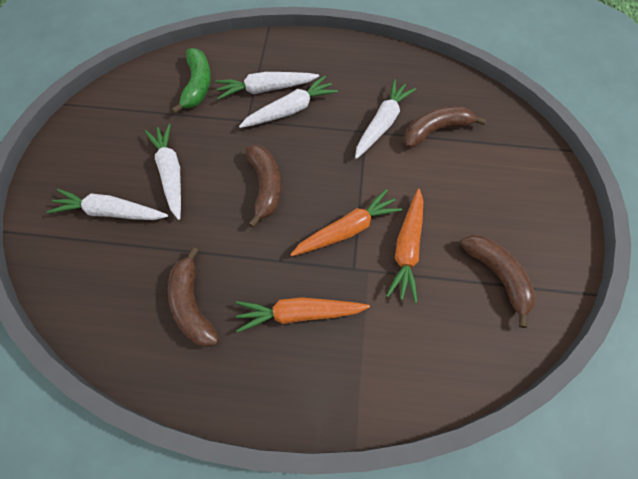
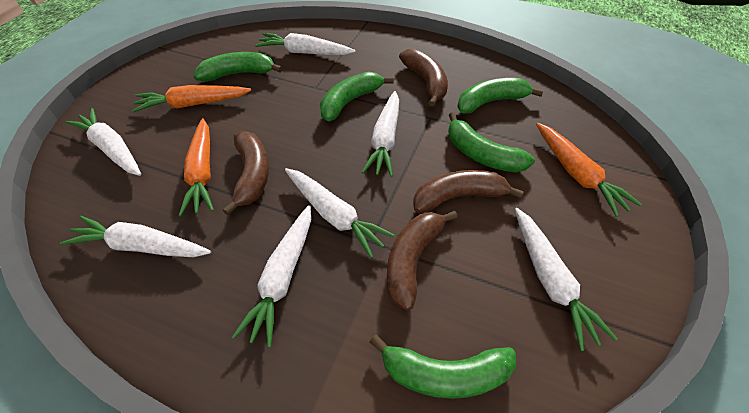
green banana: [172,48,211,114] = 1 -> [194,52,282,81] [320,72,394,122] [370,335,516,399] [448,112,535,173] [457,78,544,114] = 5
white carrot: [47,189,168,220] [145,124,181,220] [215,72,319,100] [239,76,338,128] [355,79,416,159] = 5 -> [60,216,211,257] [65,108,141,176] [232,205,311,348] [255,33,355,55] [285,168,395,258] [362,91,399,177] [515,208,618,351] = 7

